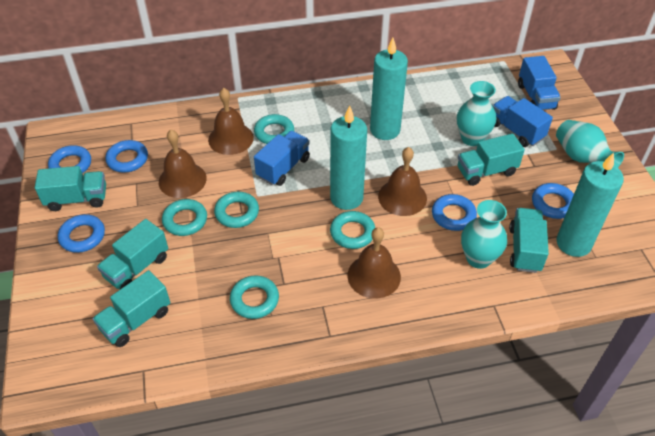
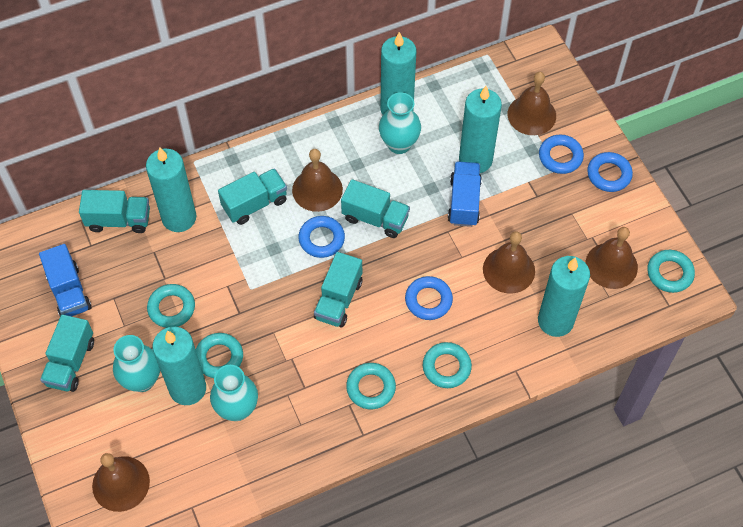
blue ring: [48,145,91,173] [58,214,105,253] [105,140,148,173] [432,194,477,231] [532,183,574,219] = 5 -> [298,216,345,258] [405,276,453,320] [539,134,584,174] [587,152,633,192] = 4
blue truck: [254,131,310,186] [492,96,553,147] [518,56,561,110] = 3 -> [39,244,92,317] [448,162,482,227] = 2
brown bell: [159,130,207,198] [208,88,254,155] [348,227,401,299] [378,147,427,216] = 4 -> [92,453,150,512] [292,149,343,212] [483,231,535,293] [508,72,556,135] [585,227,638,289] = 5
turquoise candle: [330,106,367,210] [370,38,408,140] [556,152,624,257] = 3 -> [146,148,196,232] [153,327,206,405] [381,32,416,115] [459,86,502,173] [538,256,590,337] = 5

